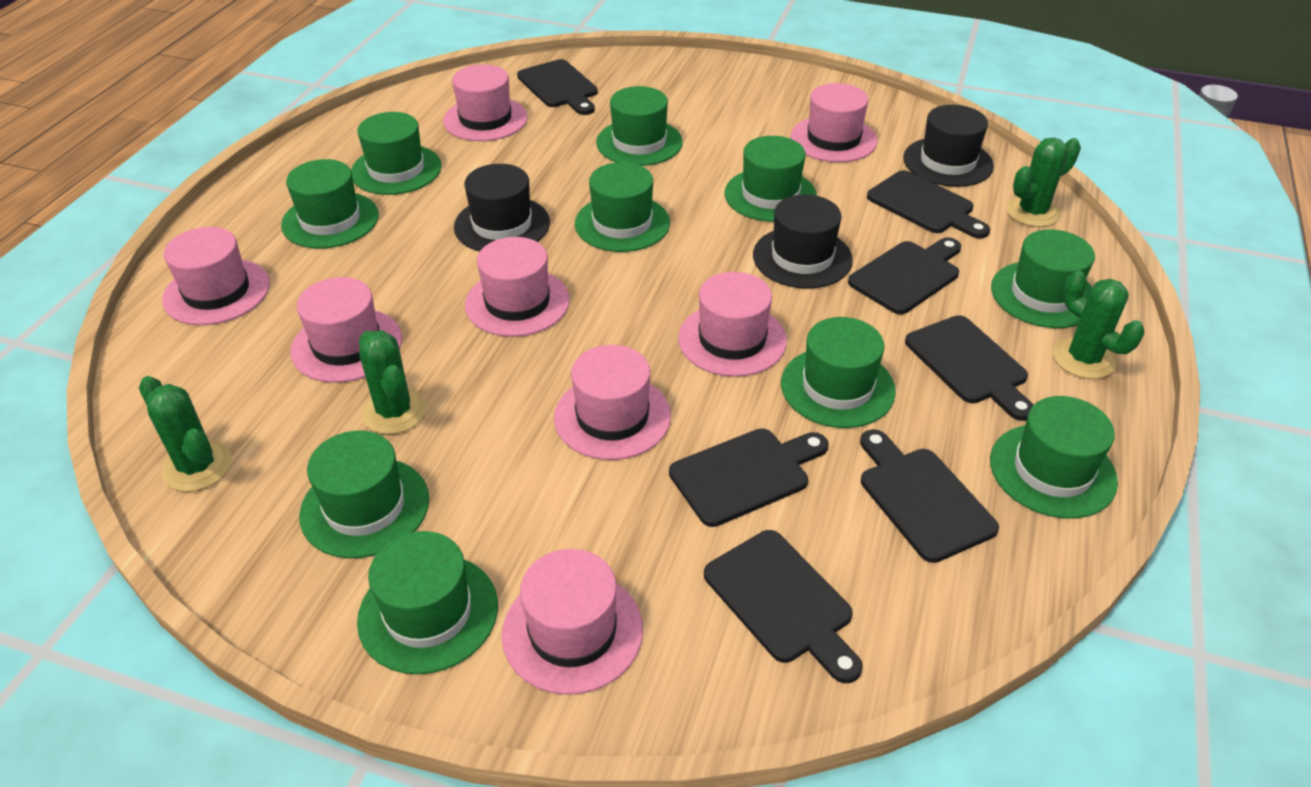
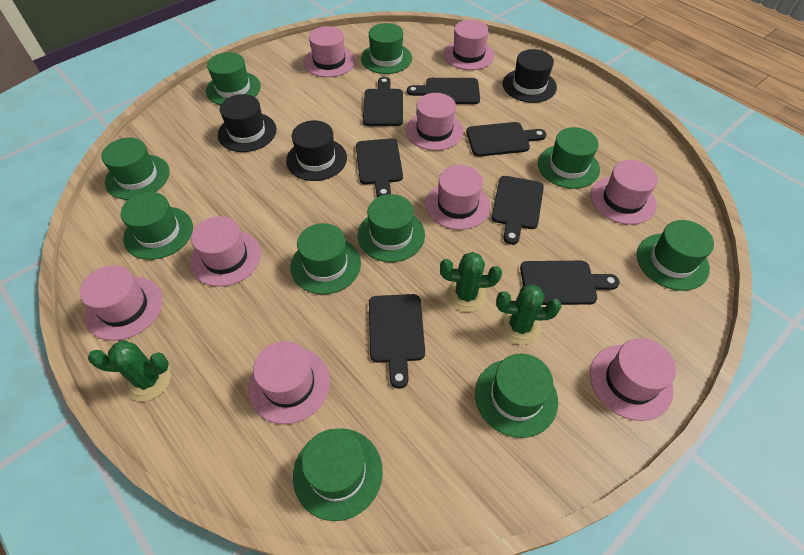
green cactus: [139,376,232,492] [359,330,426,434] [1007,138,1081,227] [1053,271,1144,379] = 4 -> [88,340,171,401] [440,252,502,312] [496,284,561,345] = 3
pink hat: [162,227,270,325] [290,277,402,383] [443,64,528,141] [465,237,570,337] [502,549,643,695] [554,345,671,460] [678,272,787,377] [791,83,878,162] = 8 -> [80,265,163,341] [190,216,261,287] [248,341,330,424] [304,26,355,77] [406,93,464,151] [425,165,490,230] [443,20,494,70] [590,160,658,225] [590,338,676,421] = 9

